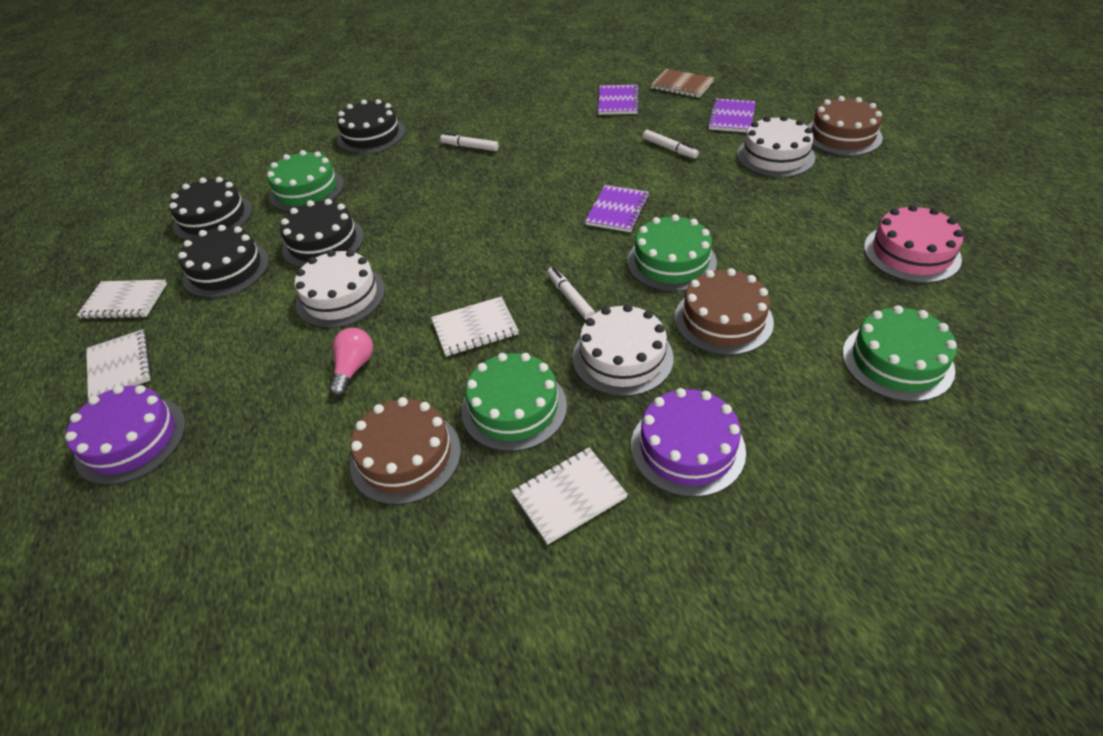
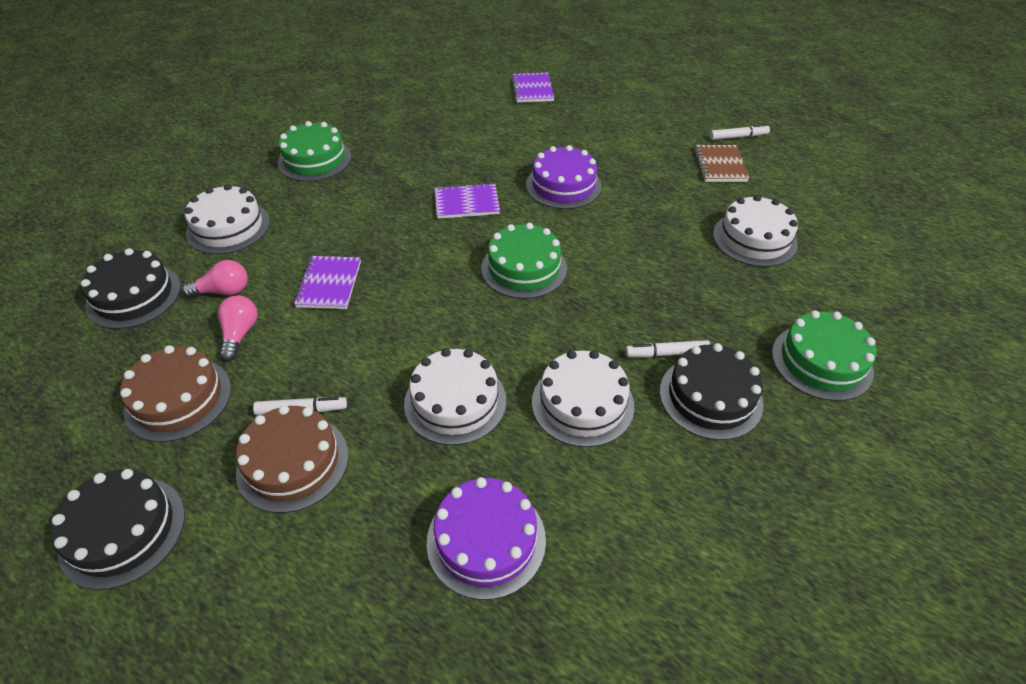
black cake: [169,177,252,240] [178,225,269,298] [280,199,364,268] [337,99,405,154] = 4 -> [51,469,185,590] [81,248,181,329] [660,343,764,440] = 3
brown cake: [350,397,461,505] [675,268,774,355] [808,96,883,156] = 3 -> [120,345,231,442] [236,405,349,513] = 2
green cake: [267,150,344,212] [461,353,567,452] [627,214,717,292] [842,305,957,402] = 4 -> [278,121,351,181] [481,223,567,299] [772,311,877,401] = 3
pink cake: [864,205,963,283] = 1 -> none = 0
pink light bulb: [329,328,373,396] = 1 -> [182,260,248,297] [218,295,257,361] = 2
white cake: [294,250,385,328] [573,304,674,396] [737,115,815,177] = 3 -> [185,184,270,254] [404,348,506,445] [532,350,634,447] [713,195,798,267] = 4
white notebook: [77,280,167,319] [86,329,152,399] [431,296,519,356] [511,447,628,545] = 4 -> none = 0

